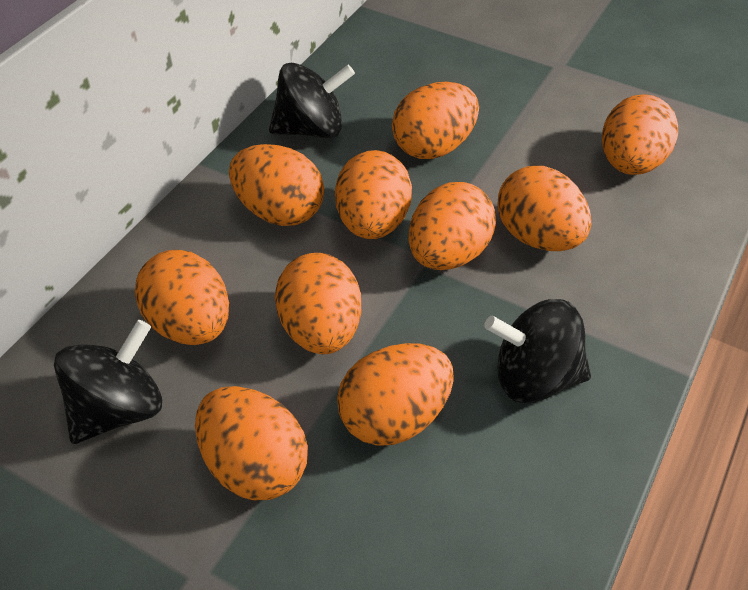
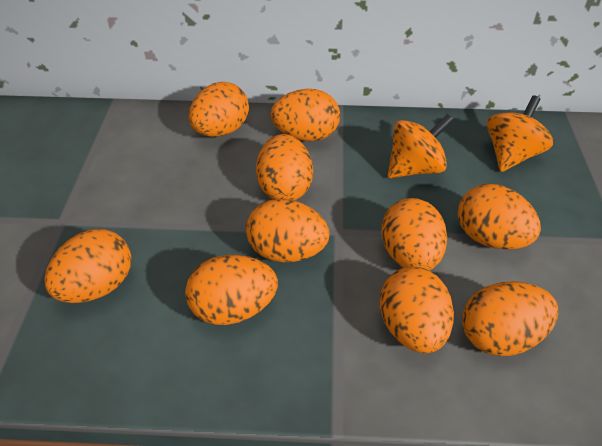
black spinning top: [54,320,162,444] [269,63,355,138] [484,299,591,403] = 3 -> none = 0
orange spinning top: none = 0 -> [388,114,454,178] [487,95,553,172] = 2

